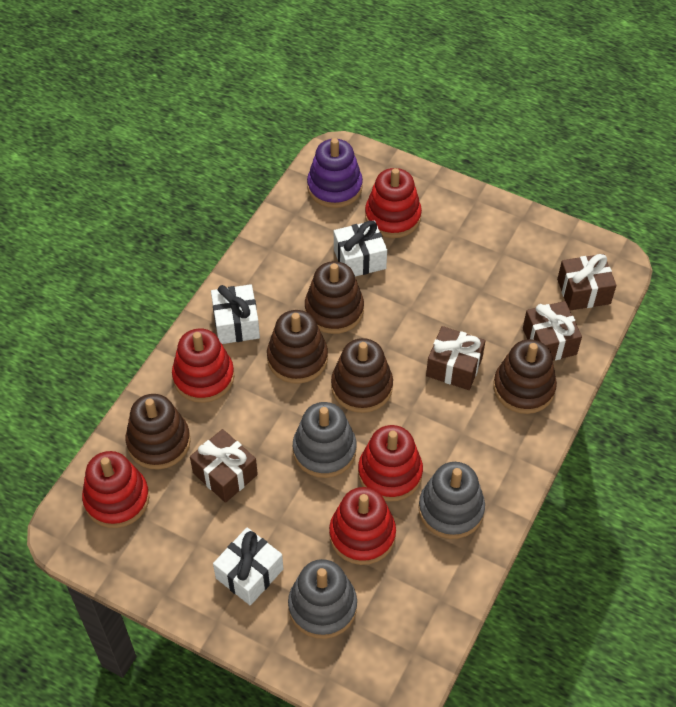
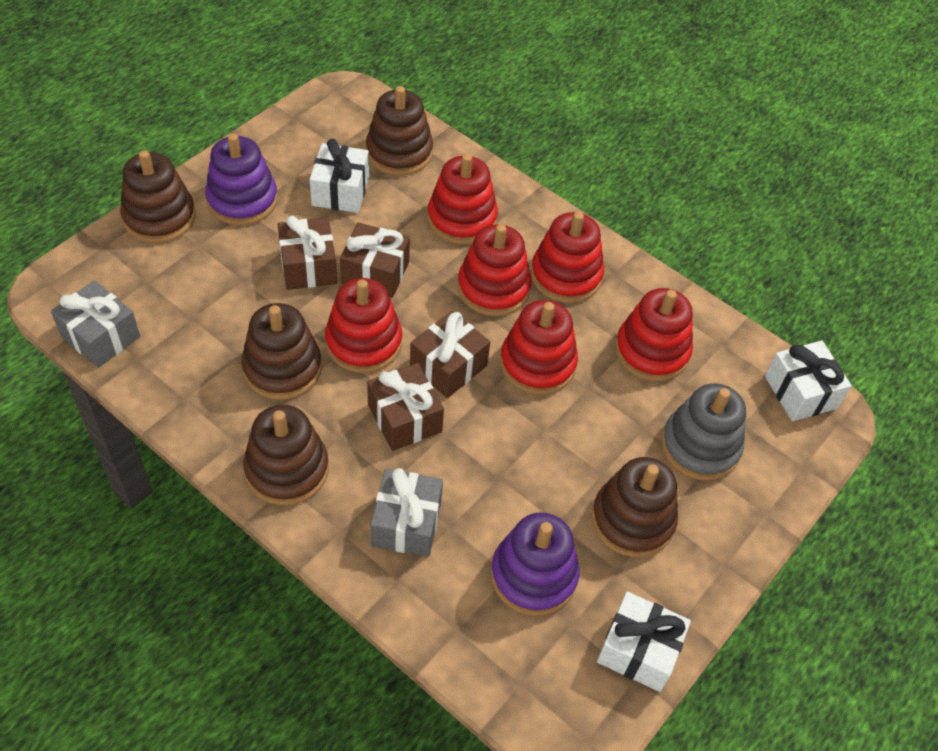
grey gift: none = 0 -> [51,280,140,368] [371,468,443,557] = 2
grey stacking toy: [288,559,357,639] [293,402,357,478] [418,462,485,539] = 3 -> [661,383,746,481] = 1
purple stacking toy: [307,138,363,208] = 1 -> [205,133,278,225] [491,512,579,616] = 2
red stacking toy: [82,451,150,528] [172,328,234,403] [329,487,396,565] [358,425,423,502] [365,168,422,238] = 5 -> [325,278,402,373] [428,154,498,244] [458,224,532,316] [500,300,578,395] [531,212,604,303] [615,288,693,381] = 6

